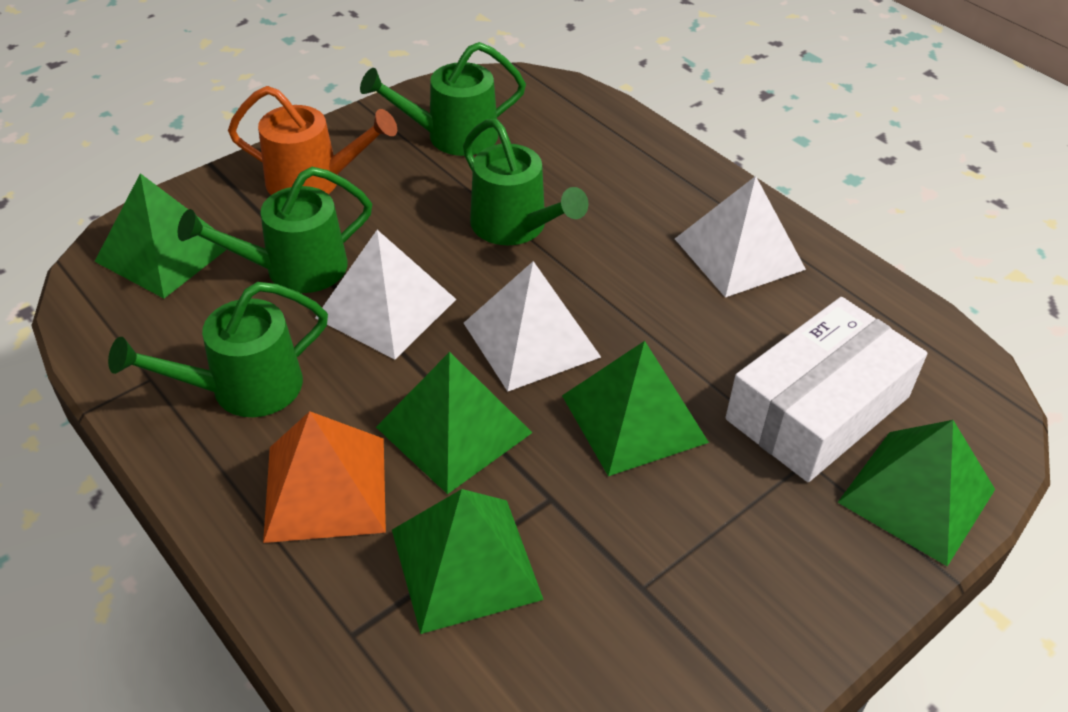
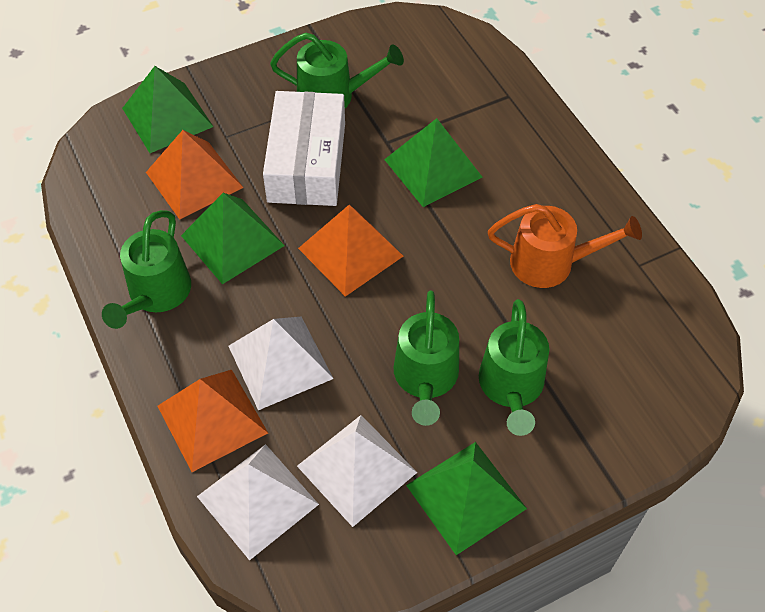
green pyramid: [94,173,227,298] [376,352,532,494] [392,489,544,634] [562,341,709,476] [837,420,995,566] = 5 -> [122,66,214,153] [181,193,285,284] [384,118,482,207] [406,442,527,555] = 4
orange pyramid: [263,411,386,543] = 1 -> [146,130,244,220] [157,370,268,472] [298,205,403,297] = 3

